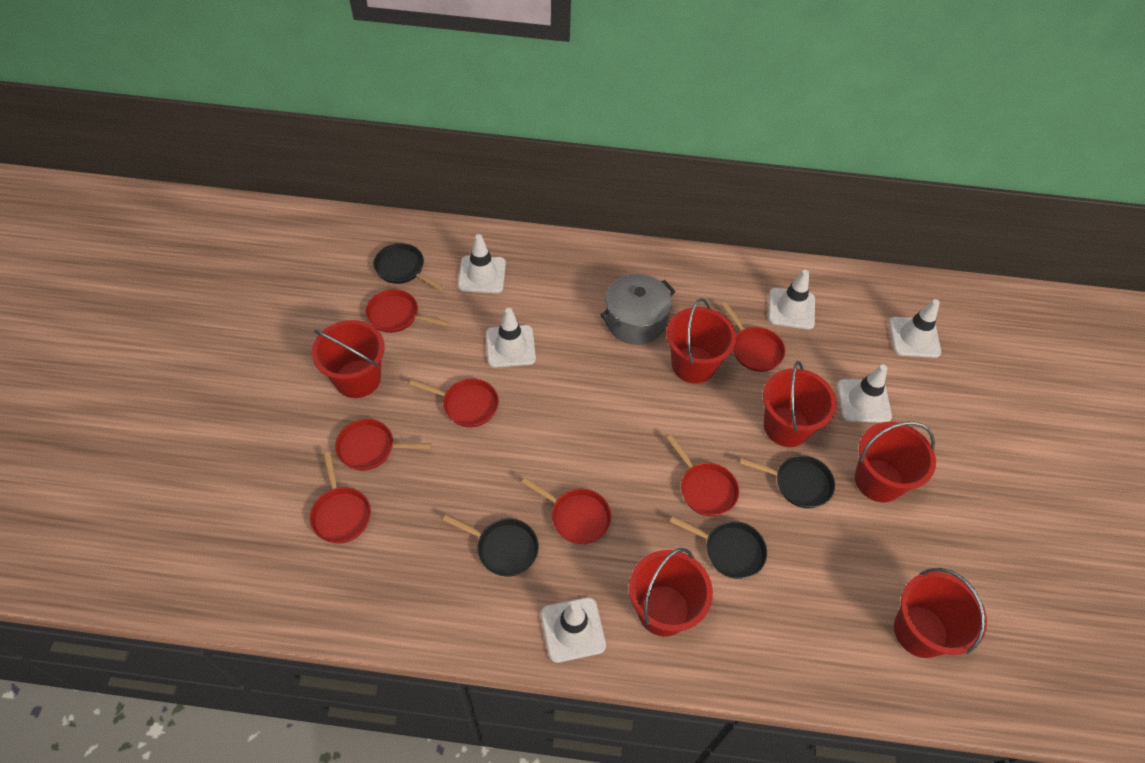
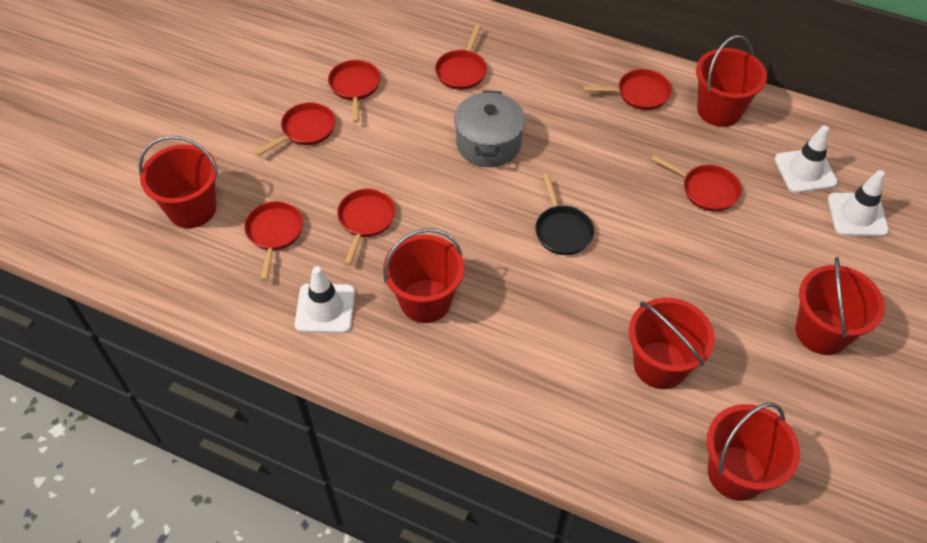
black pan: [374,243,444,291] [443,515,539,577] [670,516,767,579] [739,455,835,508] = 4 -> [535,174,594,255] = 1
white traffic cone: [458,234,506,293] [486,308,536,368] [541,597,606,663] [768,270,815,330] [837,365,892,423] [889,299,941,358] = 6 -> [295,266,355,334] [775,125,838,193] [828,170,889,237] = 3

